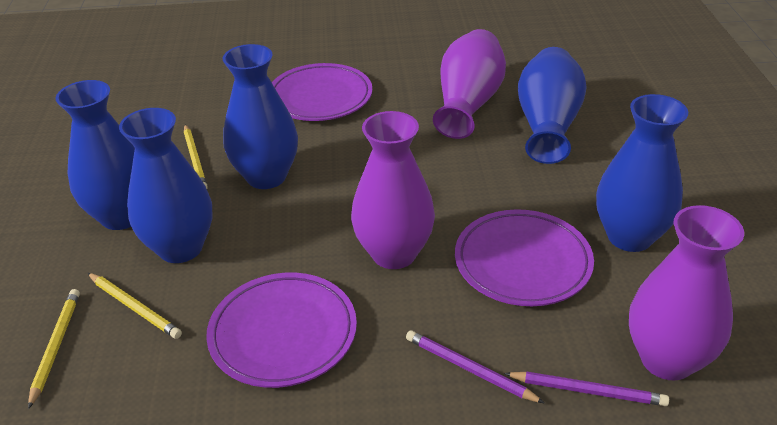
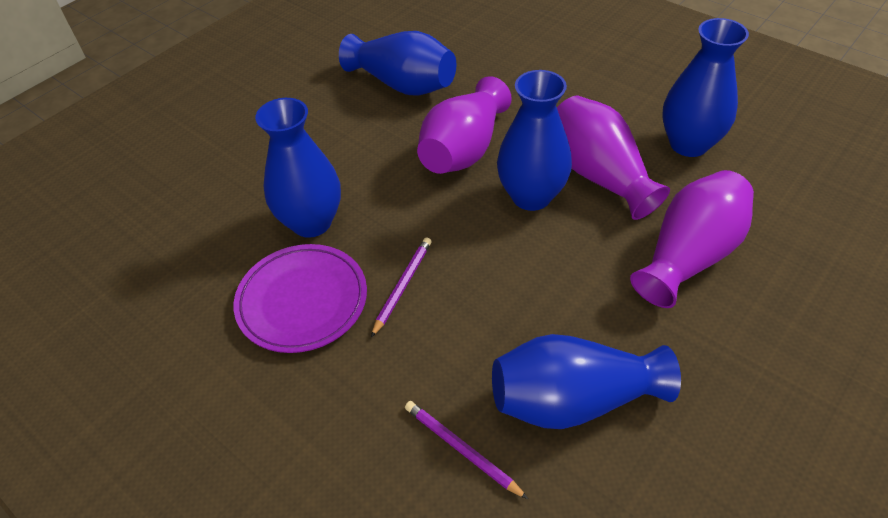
purple plate: [206,273,357,388] [272,63,372,121] [455,209,594,306] = 3 -> [234,244,367,353] = 1
yellow pencil: [28,289,80,409] [88,273,182,339] [184,124,208,189] = 3 -> none = 0

